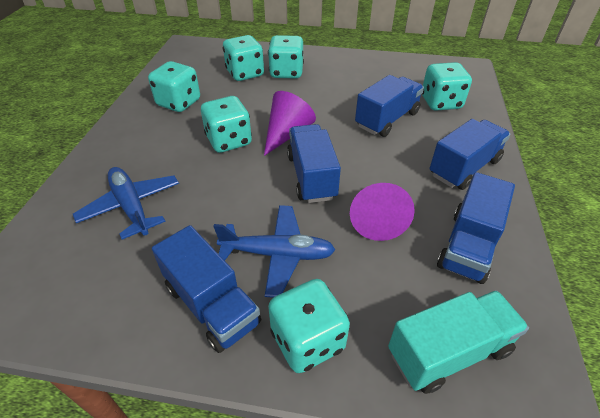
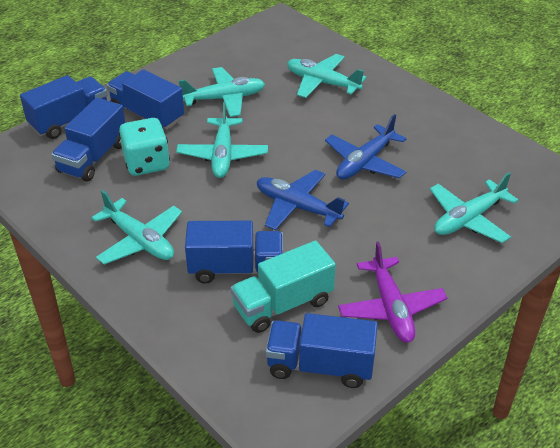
purple cone: [264,91,316,156] [350,183,415,241] = 2 -> none = 0
purple plane: none = 0 -> [338,242,447,343] = 1
turquoise dice: [148,61,200,112] [201,96,252,153] [223,35,264,81] [268,35,304,79] [268,279,350,373] [422,62,472,111] = 6 -> [119,118,170,176] = 1
turquoise plane: none = 0 -> [91,190,182,265] [176,101,268,178] [178,67,265,117] [287,54,366,98] [430,172,518,243] = 5

